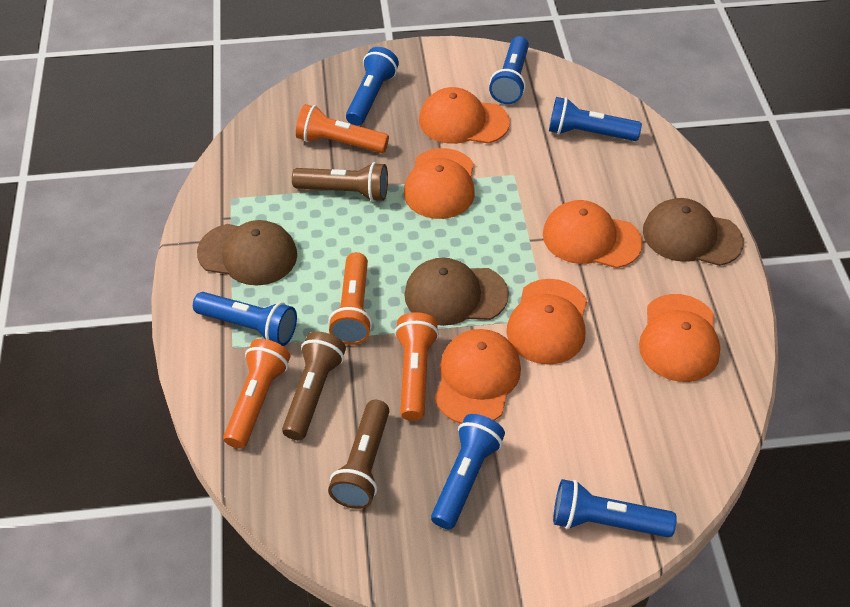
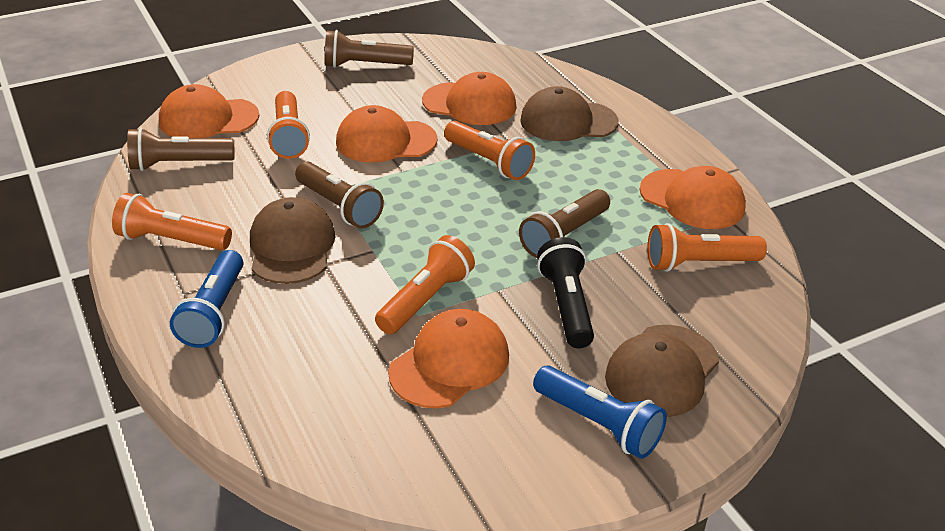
black flashlight: none = 0 -> [537,237,594,348] = 1
blue flashlight: [193,292,297,346] [346,47,399,126] [431,414,505,529] [489,36,529,104] [549,97,642,141] [553,479,677,537] = 6 -> [170,250,243,348] [533,365,667,459] = 2
brown flashlight: [282,331,346,440] [292,162,388,202] [328,400,389,509] = 3 -> [127,128,235,171] [295,162,384,228] [324,30,414,68] [519,189,610,258] = 4
orange cap: [404,148,475,219] [419,87,510,144] [434,329,521,424] [506,279,587,365] [543,200,643,268] [639,294,720,382] = 6 -> [159,84,259,138] [336,105,438,163] [388,309,509,408] [422,72,517,125] [640,166,746,229] = 5
orange flashlight: [223,339,290,449] [296,104,389,153] [328,252,372,345] [395,312,439,421] = 4 -> [112,193,232,250] [267,91,310,159] [375,235,475,334] [444,121,535,180] [647,223,767,272] = 5

